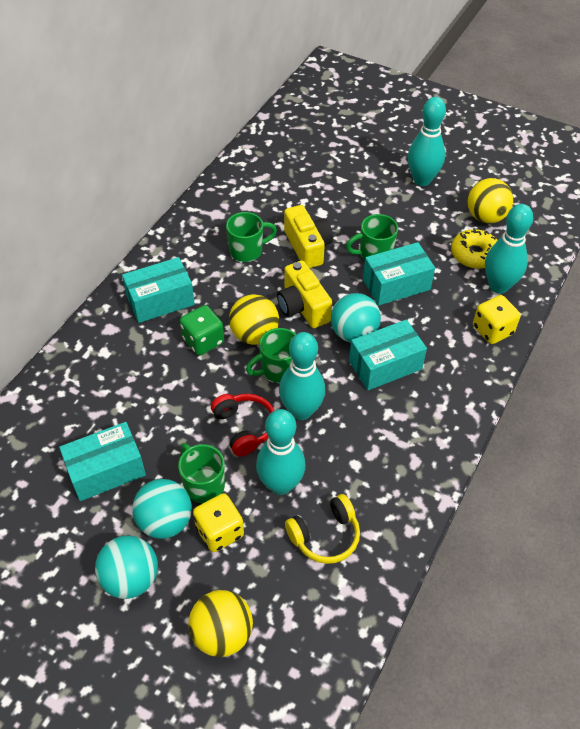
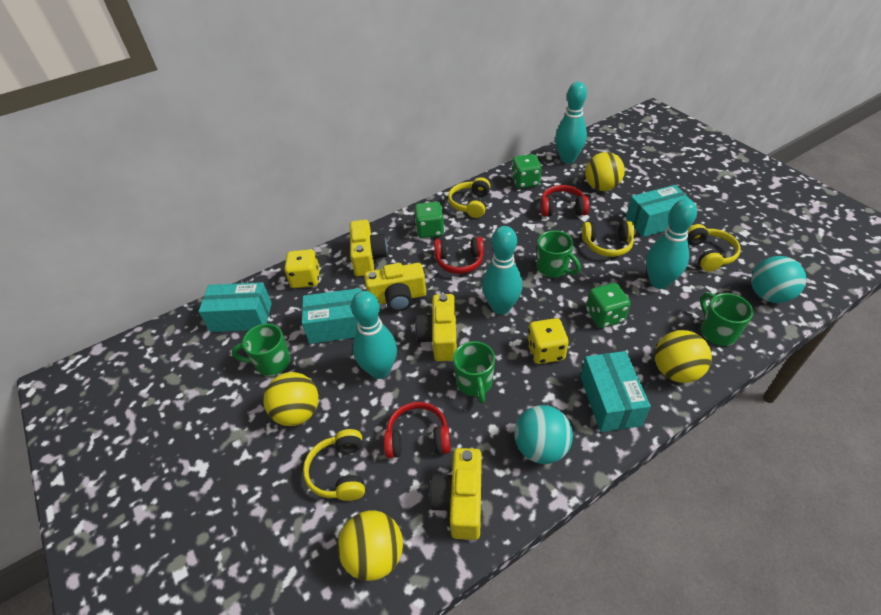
green dice: [180,305,224,355] = 1 -> [414,202,444,238] [511,154,542,188] [586,283,631,328] = 3
red headphones: [211,394,274,456] = 1 -> [384,402,451,458] [434,237,484,274] [541,185,589,217] = 3
turquoise ball: [95,536,158,599] [132,479,192,539] [331,293,381,343] = 3 -> [514,405,573,464] [751,256,806,303] = 2
yellow ball: [188,590,253,657] [229,294,279,345] [468,178,513,224] = 3 -> [263,372,319,426] [338,510,403,581] [585,152,625,191] [655,330,712,383] = 4
yellow camera: [277,261,332,328] [284,205,333,268] = 2 -> [350,220,388,277] [364,263,426,311] [415,294,457,361] [429,448,482,540] = 4
yellow donut: [451,228,498,269] = 1 -> none = 0
yellow headphones: [285,494,360,564] = 1 -> [303,429,365,501] [448,177,490,218] [582,221,634,257] [687,224,741,271] = 4

